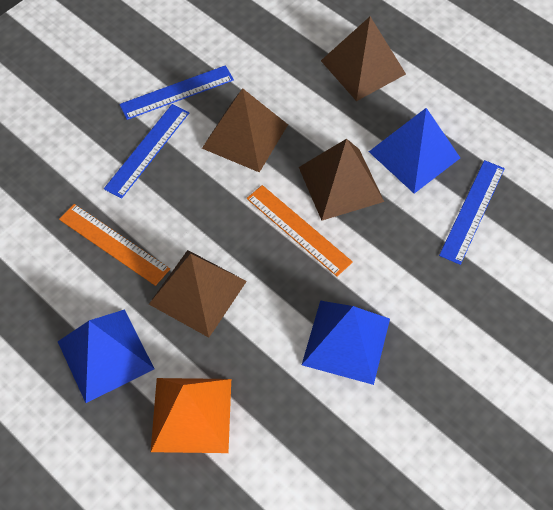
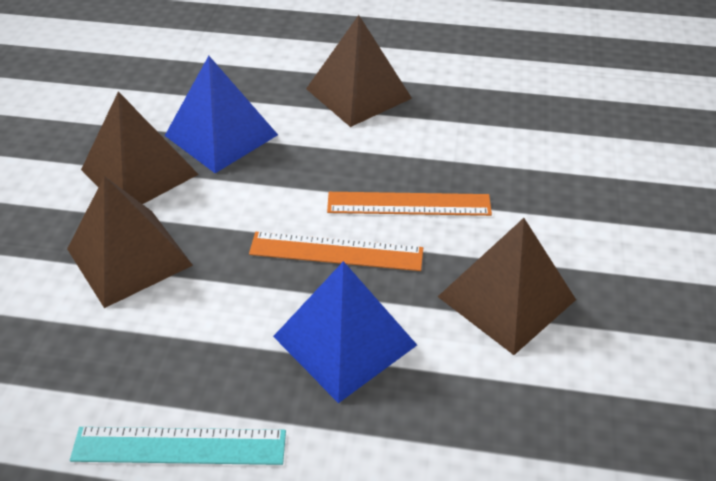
blue pyramid: [57,309,155,403] [302,301,390,385] [369,108,460,194] = 3 -> [165,56,278,173] [273,261,417,403] = 2
blue ruler: [104,104,189,199] [119,65,234,120] [439,160,505,265] = 3 -> none = 0
orange pyramid: [151,378,231,453] = 1 -> none = 0
turquoise ruler: none = 0 -> [70,427,286,465] = 1

